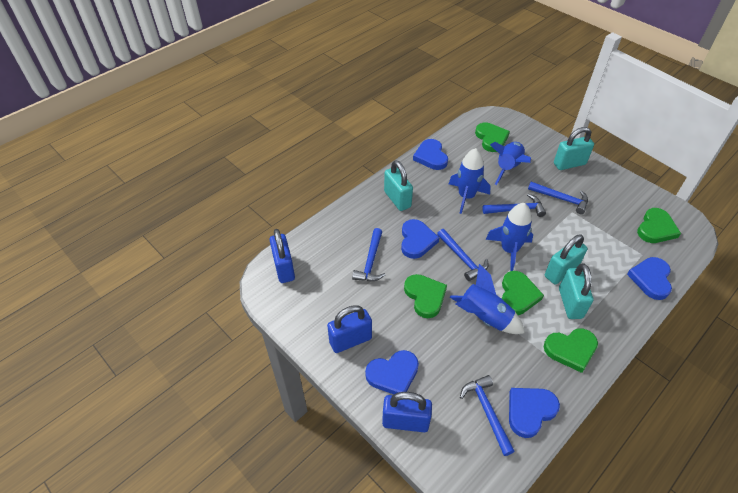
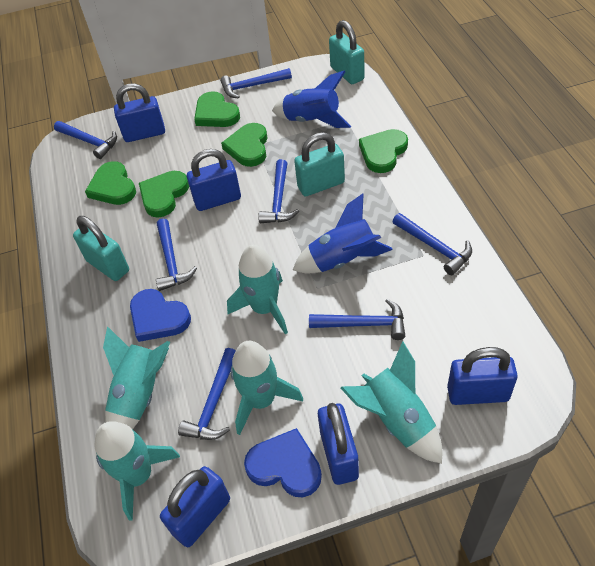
blue hammer: [352,228,385,281] [437,229,488,281] [460,375,515,456] [482,194,546,217] [528,182,588,214] = 5 -> [54,121,117,159] [156,219,197,291] [178,348,236,440] [220,68,292,99] [258,159,299,223] [309,299,405,340] [393,213,472,275] = 7
blue heart: [365,350,419,394] [401,219,440,259] [413,139,448,170] [509,388,560,438] [627,257,672,300] = 5 -> [130,289,191,342] [244,428,322,497] = 2
blue padlock: [270,229,295,283] [327,305,372,353] [382,392,432,432] = 3 -> [114,83,165,142] [160,466,230,547] [187,149,241,211] [318,403,359,485] [447,347,518,405] = 5
blue rocket: [449,148,491,214] [450,264,525,334] [485,203,533,271] [490,142,531,185] = 4 -> [272,71,351,128] [293,194,393,273] = 2
turquoise padlock: [384,160,413,211] [545,235,588,284] [554,127,594,170] [559,264,593,319] = 4 -> [73,216,129,281] [294,132,345,197] [329,20,364,84] = 3
turquoise rocket: none = 0 -> [95,421,180,520] [103,326,170,429] [227,245,288,334] [231,341,303,435] [341,342,443,464] = 5

